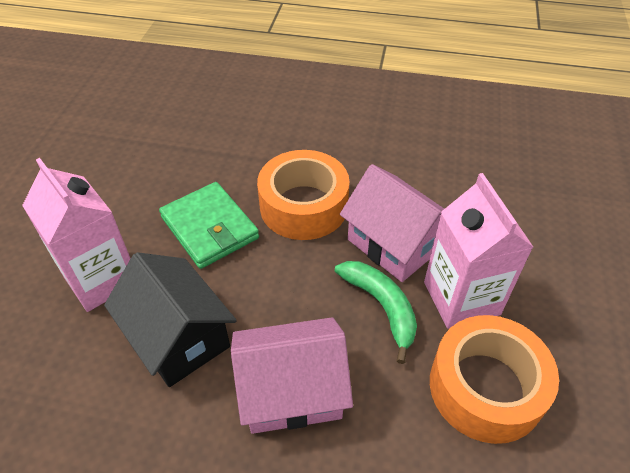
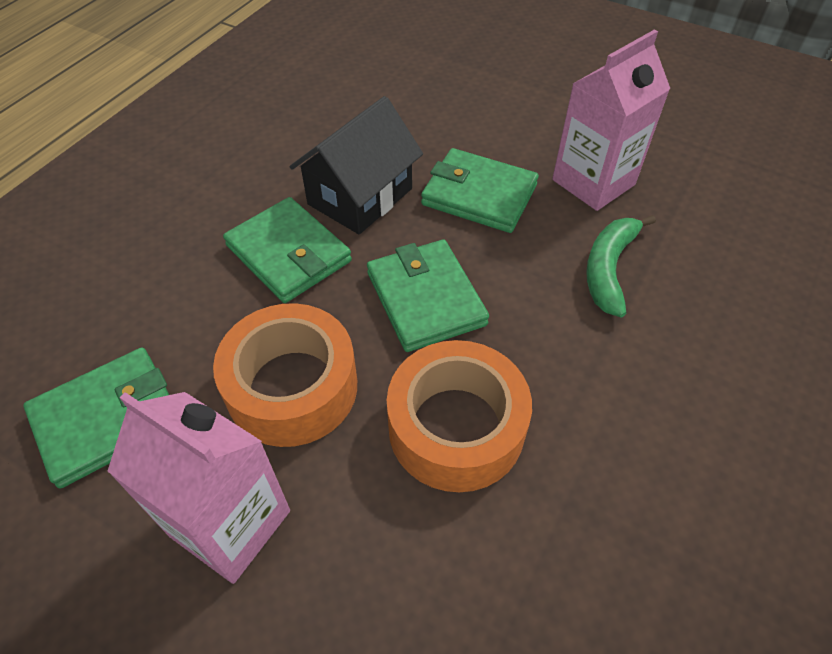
green wallet: [159,182,259,269] = 1 -> [23,348,169,489] [223,197,352,303] [367,239,489,352] [421,148,539,233] = 4
pink house: [231,317,353,434] [340,164,444,282] = 2 -> none = 0

